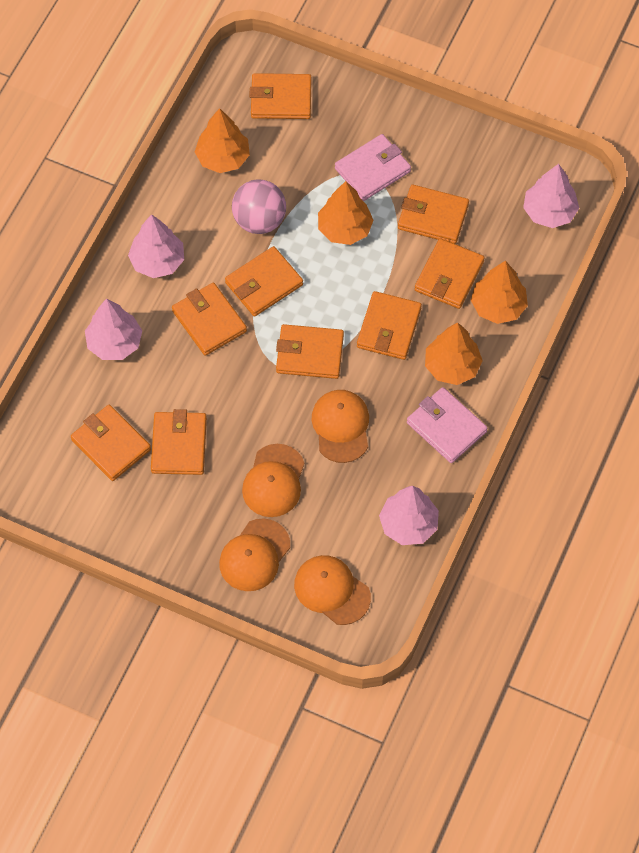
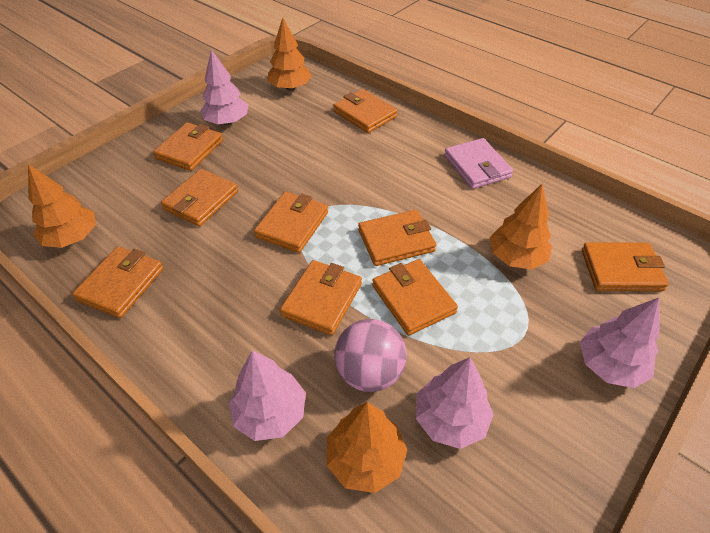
orange cap: [219,519,290,591] [242,444,304,517] [294,555,371,625] [312,390,369,463] = 4 -> none = 0
pink wallet: [335,134,411,201] [407,387,487,463] = 2 -> [444,138,513,189] = 1

